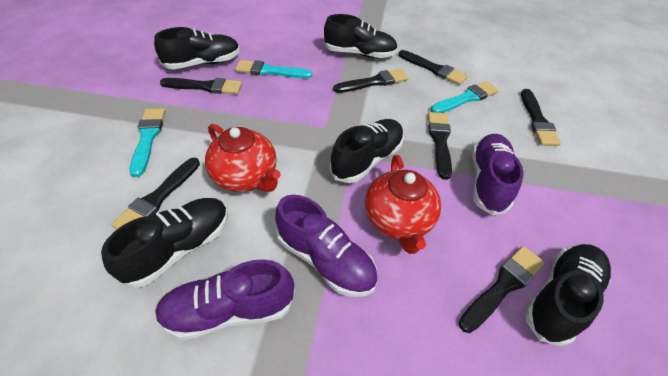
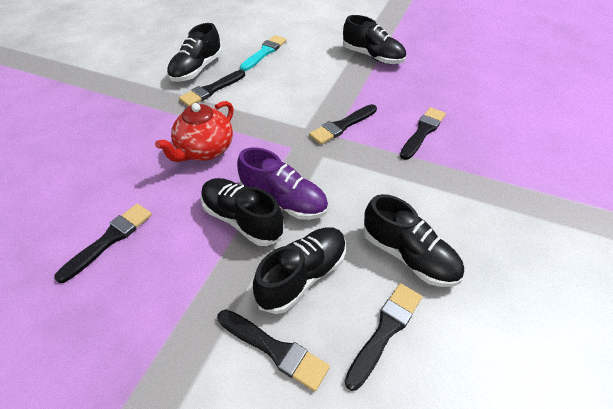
black brush: [111,158,200,229] [160,78,242,94] [333,69,409,93] [398,50,467,85] [428,112,452,180] [459,246,545,333] [521,89,561,146] = 7 -> [54,204,152,283] [179,70,245,107] [218,309,330,391] [309,104,377,145] [345,283,422,391] [400,107,446,160] = 6
purple shoe: [155,259,295,340] [275,195,378,297] [472,134,524,215] = 3 -> [237,147,328,220] = 1
red teapot: [205,124,281,192] [365,155,441,254] = 2 -> [155,101,234,162] = 1
turquoise brush: [130,108,165,177] [235,60,313,78] [431,81,499,113] = 3 -> [240,35,287,71] = 1

